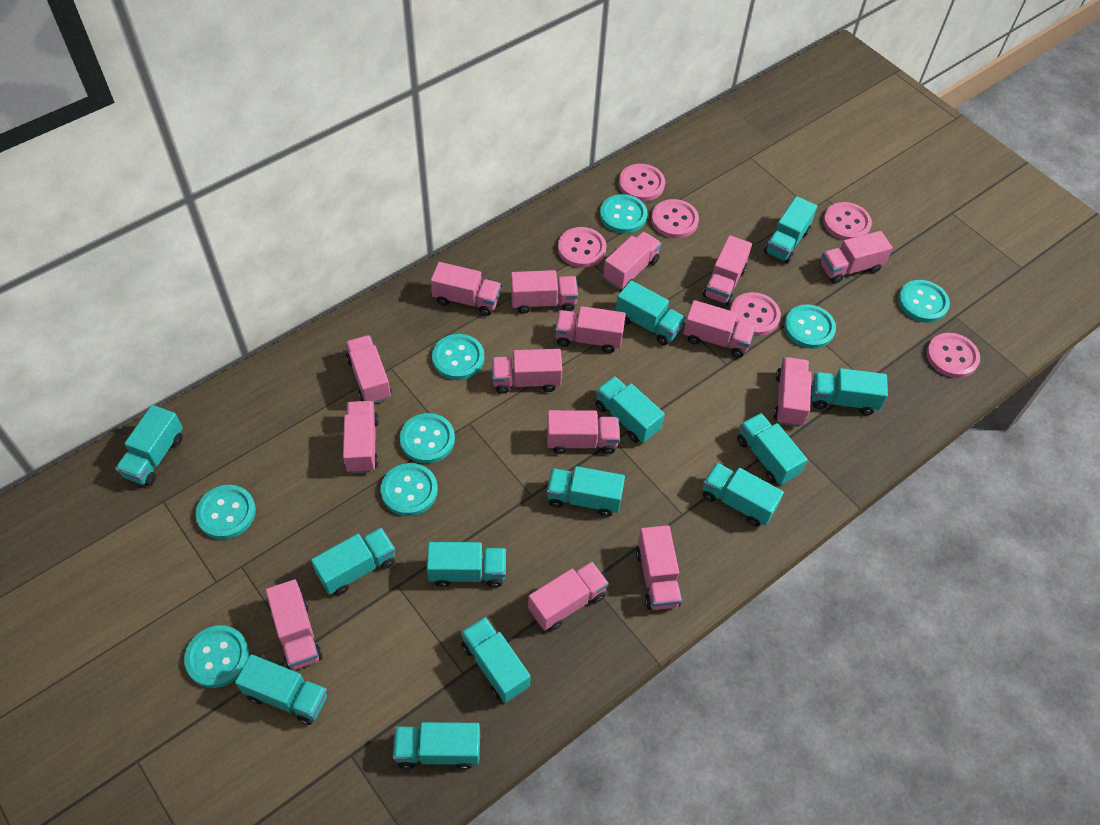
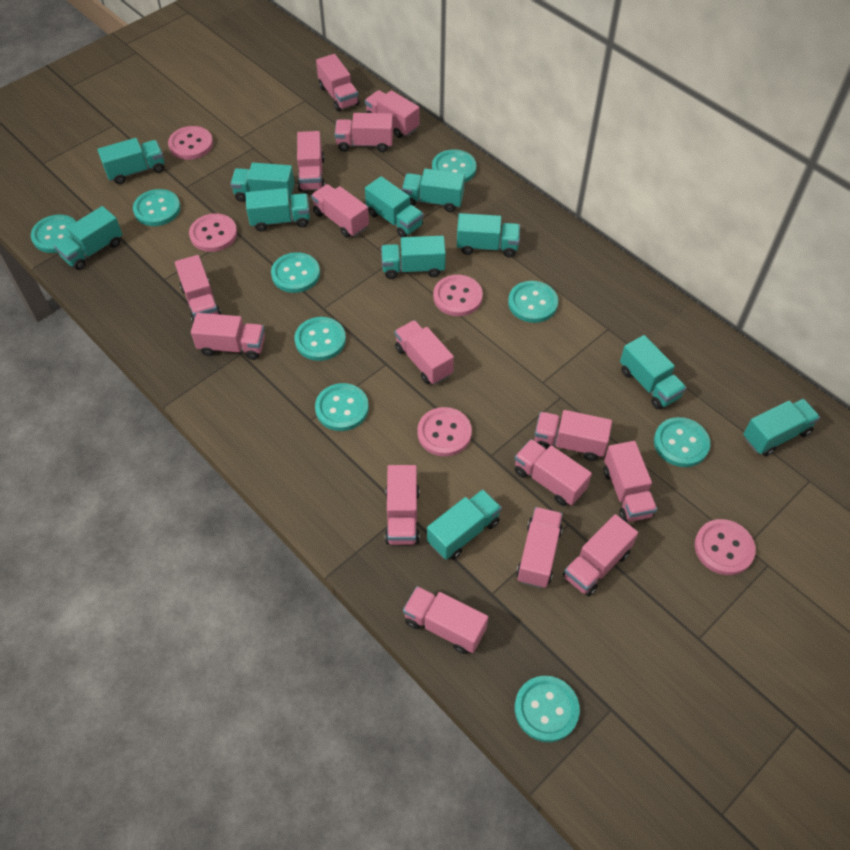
pink button: [558,227,606,268] [619,164,665,201] [651,199,699,238] [730,292,781,336] [823,202,872,240] [926,333,980,378] = 6 -> [168,126,213,160] [189,213,237,252] [417,407,472,457] [433,275,483,316] [695,519,756,575] = 5
turquoise button: [184,625,249,688] [196,485,256,539] [381,463,438,516] [400,413,455,463] [432,334,484,380] [600,194,647,233] [784,305,836,349] [898,280,950,323] = 8 -> [31,215,76,253] [133,189,181,226] [271,252,320,293] [294,317,346,361] [315,383,369,431] [432,149,477,183] [508,281,558,323] [515,676,580,742] [654,417,710,467] = 9
turquoise truck: [115,405,183,486] [235,654,327,725] [311,528,395,595] [393,722,480,770] [427,542,506,588] [461,617,531,703] [547,466,625,517] [596,376,665,443] [616,280,685,345] [703,463,784,527] [737,413,808,485] [764,196,817,263] [812,368,888,415] = 13 -> [54,206,122,270] [97,138,164,184] [230,163,294,202] [245,188,310,232] [365,176,424,237] [381,236,446,279] [402,169,465,212] [427,489,502,560] [457,213,520,257] [620,335,687,409] [743,399,820,456] = 11

